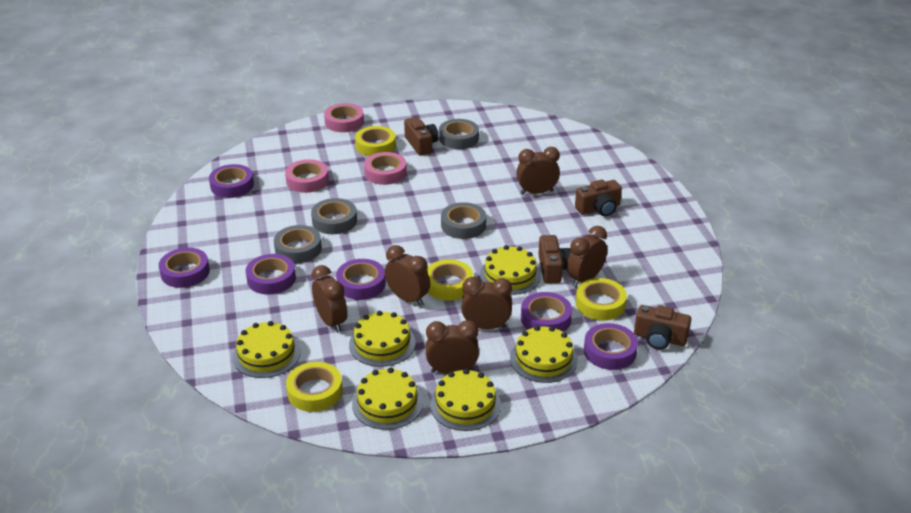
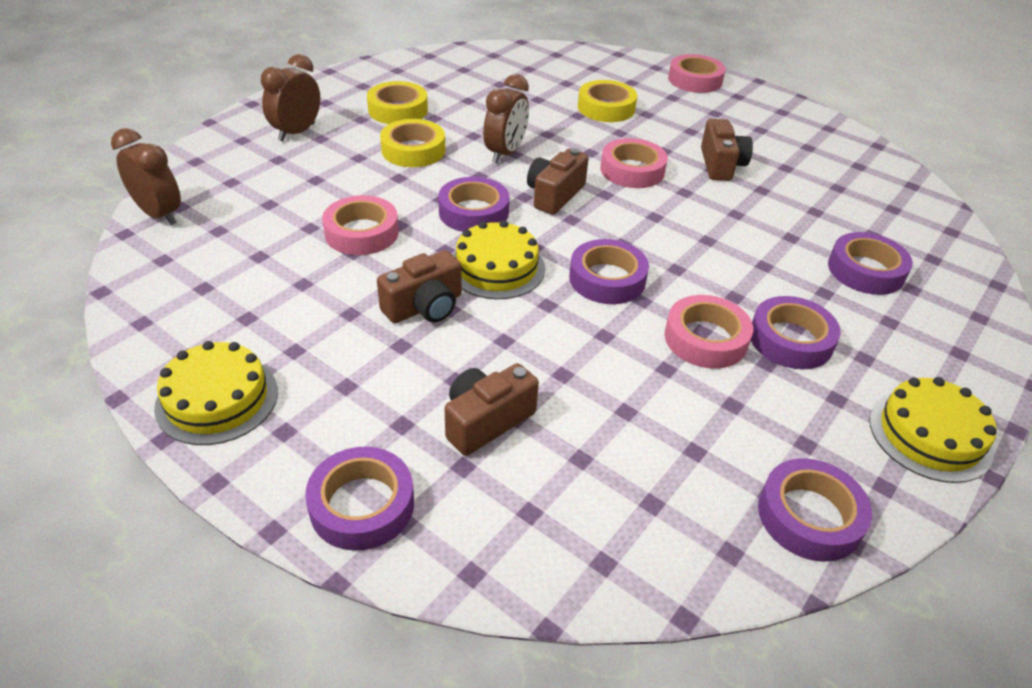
brown clock: [311,265,347,333] [385,245,430,306] [426,320,479,374] [461,277,512,329] [516,147,560,195] [567,226,607,287] = 6 -> [111,128,181,225] [261,54,320,142] [483,74,529,163] = 3
grey tape: [274,225,322,263] [311,198,357,234] [439,119,479,149] [441,202,486,239] = 4 -> none = 0
pink tape: [285,159,329,193] [324,103,364,132] [364,152,407,185] = 3 -> [322,195,399,255] [600,138,668,188] [665,295,753,368] [668,54,726,93] = 4
yellow cake: [233,321,301,378] [349,311,416,367] [352,368,423,430] [430,369,501,431] [480,245,541,295] [510,326,578,383] = 6 -> [154,341,278,445] [453,220,545,299] [869,377,997,483] = 3
yellow tape: [286,362,343,412] [355,126,396,156] [427,259,473,301] [575,278,627,321] = 4 -> [367,81,428,124] [380,119,445,167] [578,80,637,122] = 3

